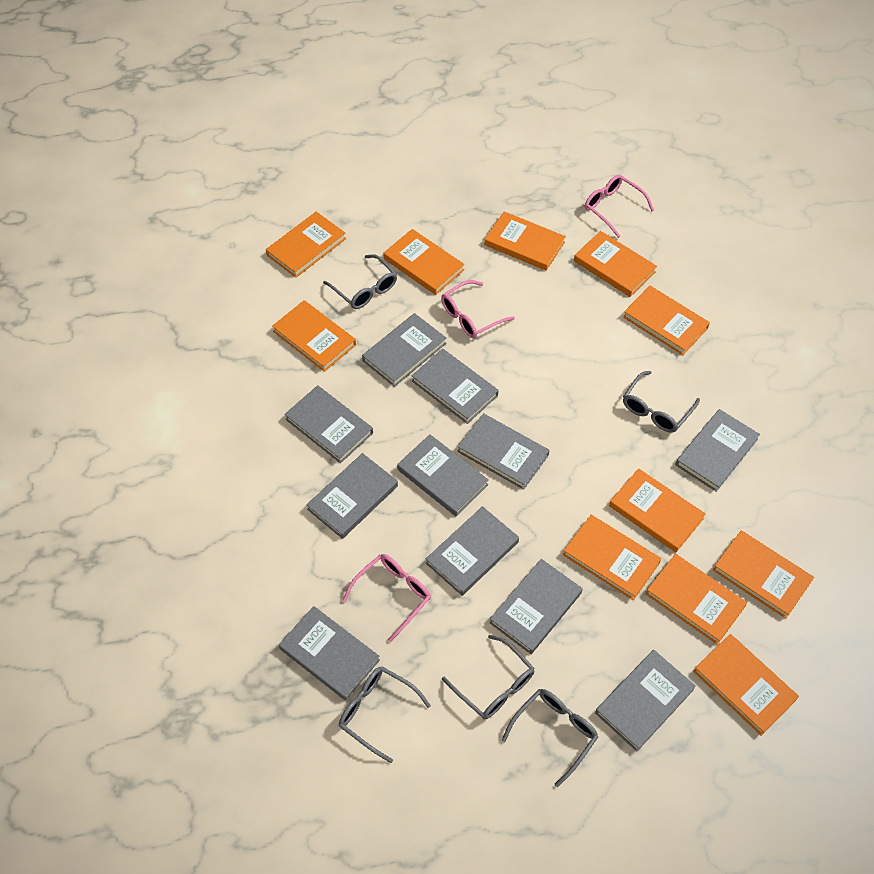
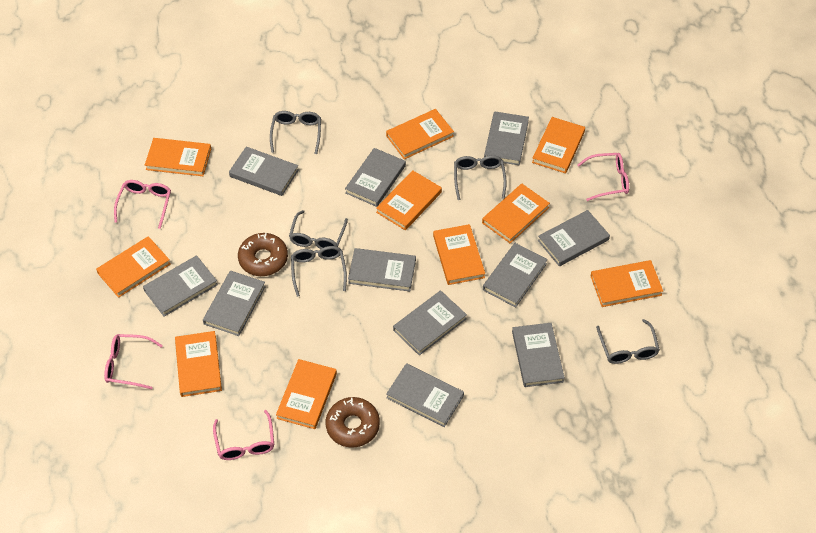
brown donut: none = 0 -> [238,233,288,276] [326,397,380,448] = 2
orange book: [266,212,346,278] [272,300,356,372] [383,229,464,295] [484,211,566,271] [563,515,661,600] [574,231,657,297] [609,468,706,552] [623,286,710,355] [646,554,747,645] [693,634,799,736] [713,530,814,619] = 11 -> [96,236,171,298] [145,138,211,176] [175,331,222,397] [276,359,337,429] [376,170,442,230] [386,109,454,159] [433,224,485,285] [482,184,550,243] [532,117,585,174] [590,260,663,307] = 10
pink glasses: [343,554,431,642] [441,280,515,338] [585,175,654,238] = 3 -> [104,334,163,390] [114,180,171,229] [213,410,274,460] [577,153,629,201] = 4

